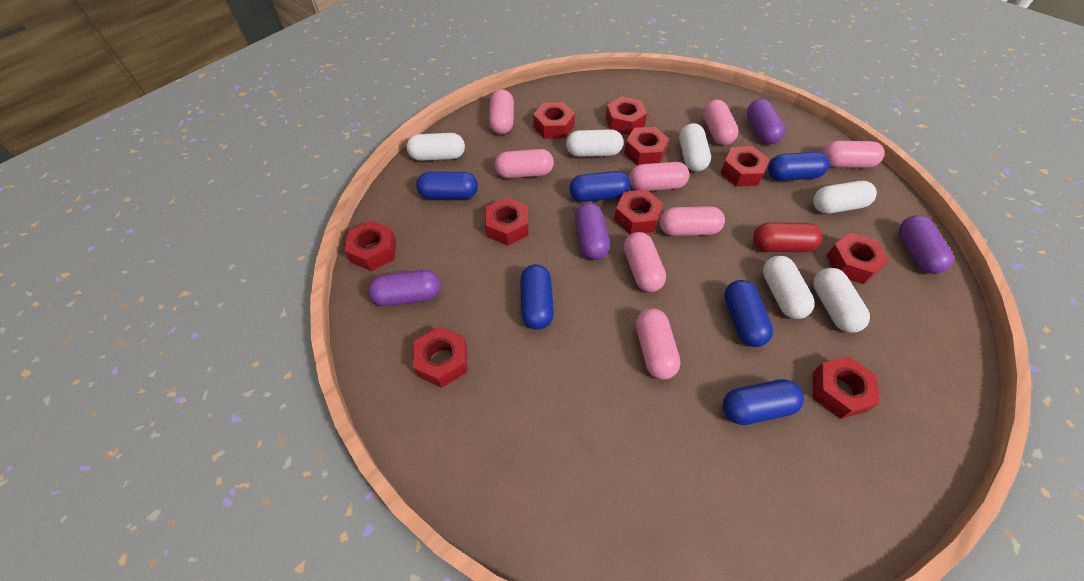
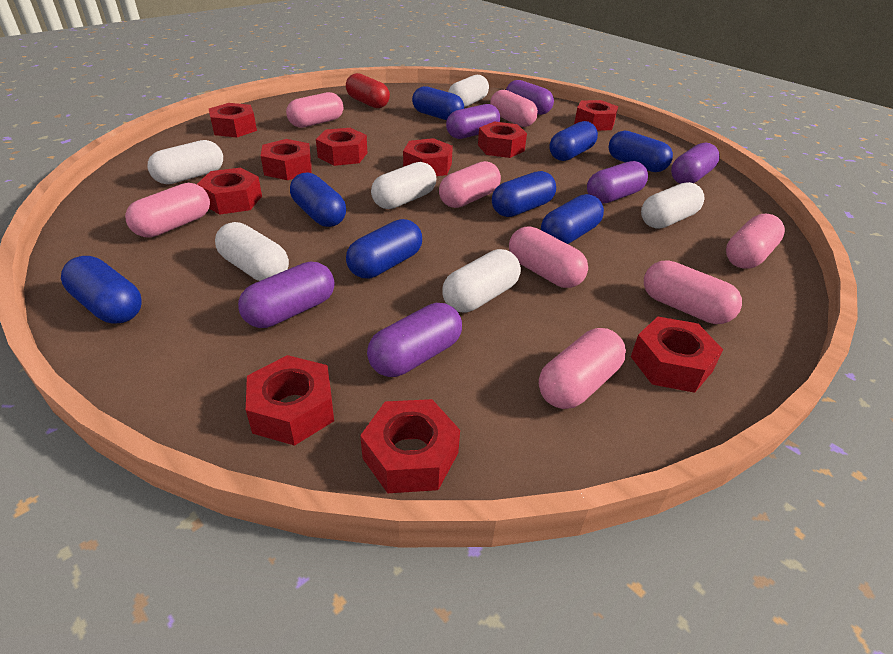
blue capsule: [416,172,478,199] [520,264,554,330] [570,171,630,202] [723,379,804,425] [724,280,773,347] [768,152,829,181] = 6 -> [61,256,142,324] [290,172,346,227] [346,219,422,278] [412,86,464,120] [492,171,556,217] [541,194,604,244] [549,121,598,161] [609,131,673,172] = 8
purple capsule: [368,270,441,306] [575,203,610,260] [747,99,785,144] [899,215,954,274] = 4 -> [238,262,335,328] [367,303,462,377] [446,104,500,139] [506,80,554,115] [587,161,648,204] [671,142,720,184] = 6

